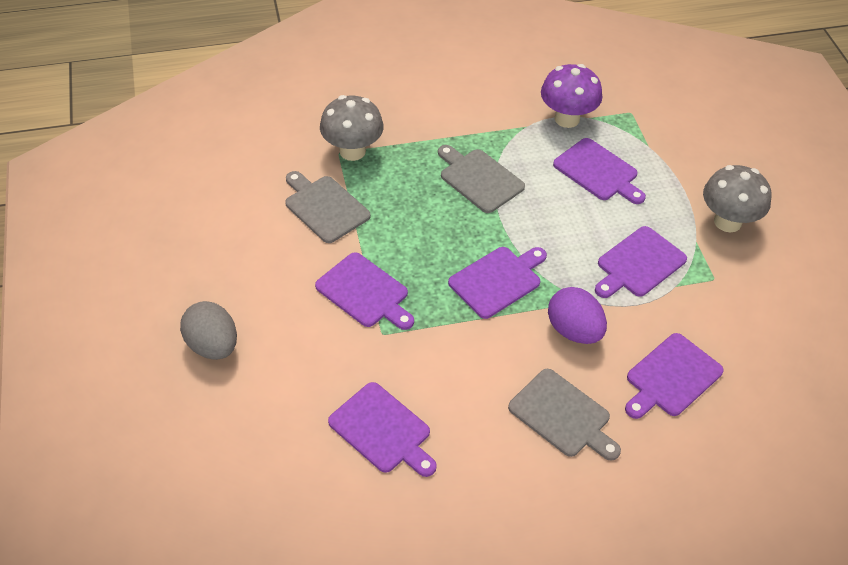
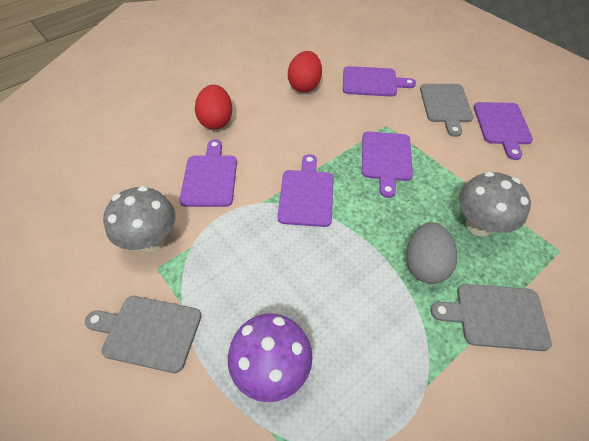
purple cutting board: [315,252,414,330] [328,382,437,477] [448,247,547,319] [553,138,646,204] [595,226,687,298] [625,333,724,419] = 6 -> [179,139,237,207] [277,154,334,227] [343,66,416,97] [362,131,413,198] [474,102,533,160] = 5
purple egg: [548,287,607,344] = 1 -> none = 0
red egg: none = 0 -> [195,85,232,129] [288,51,322,92] = 2

